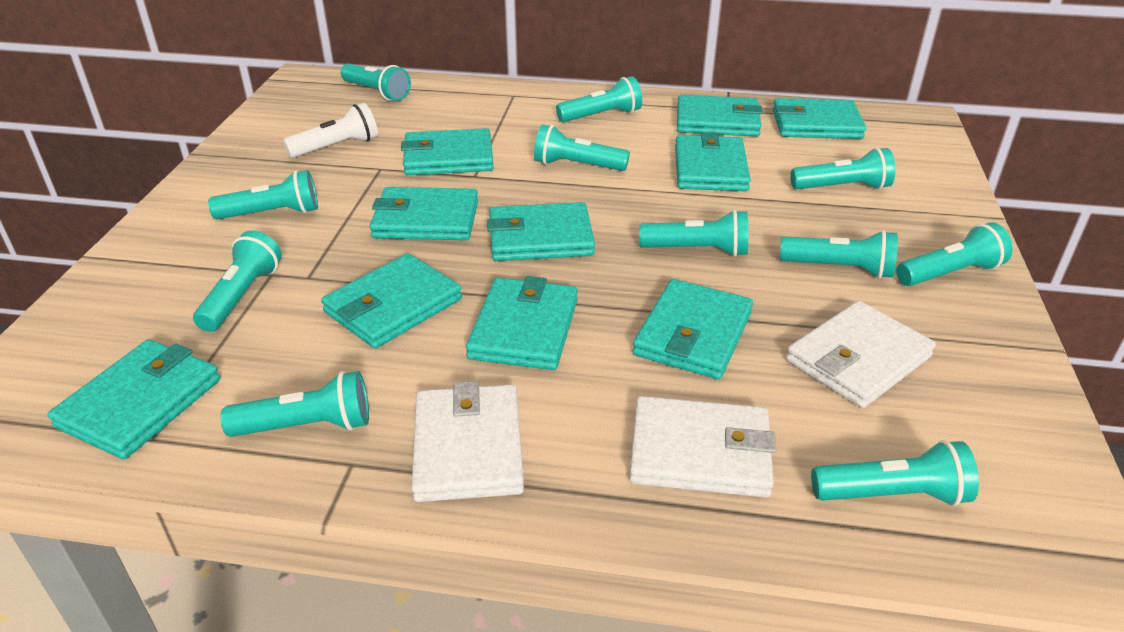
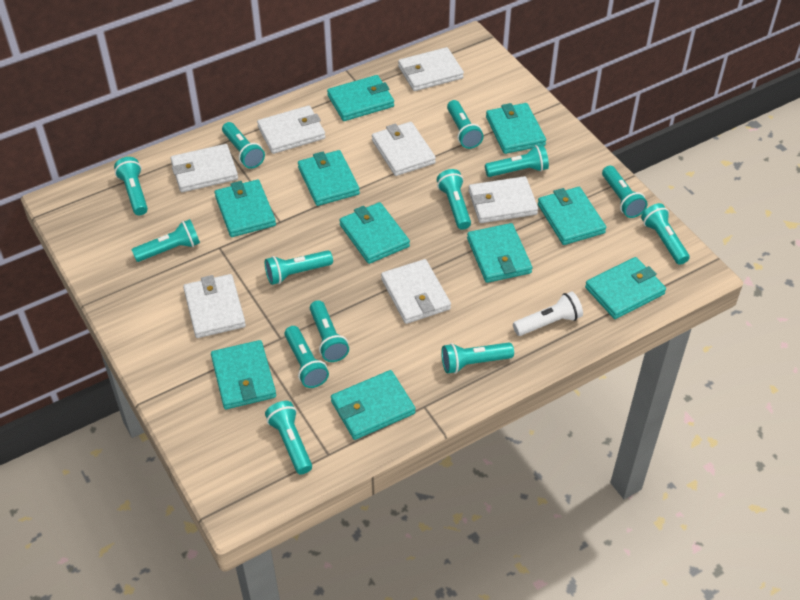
turquoise flashlight: [193,231,282,332] [208,170,318,219] [220,371,369,437] [341,64,411,101] [534,124,630,171] [556,76,642,122] [639,210,748,257] [780,230,898,278] [790,147,895,189] [811,440,979,506] [896,222,1013,286] = 11 -> [114,157,148,215] [132,219,200,262] [222,122,265,169] [265,250,333,285] [265,401,312,474] [285,326,329,388] [310,300,349,362] [437,169,471,230] [441,343,514,374] [447,100,484,149] [485,145,549,177] [602,166,647,218] [641,203,690,265] = 13
white wallet: [411,381,524,502] [629,396,776,498] [786,301,936,408] = 3 -> [171,144,238,192] [183,274,246,338] [257,106,325,154] [372,122,436,176] [381,259,451,324] [398,47,464,91] [469,176,538,223] = 7

